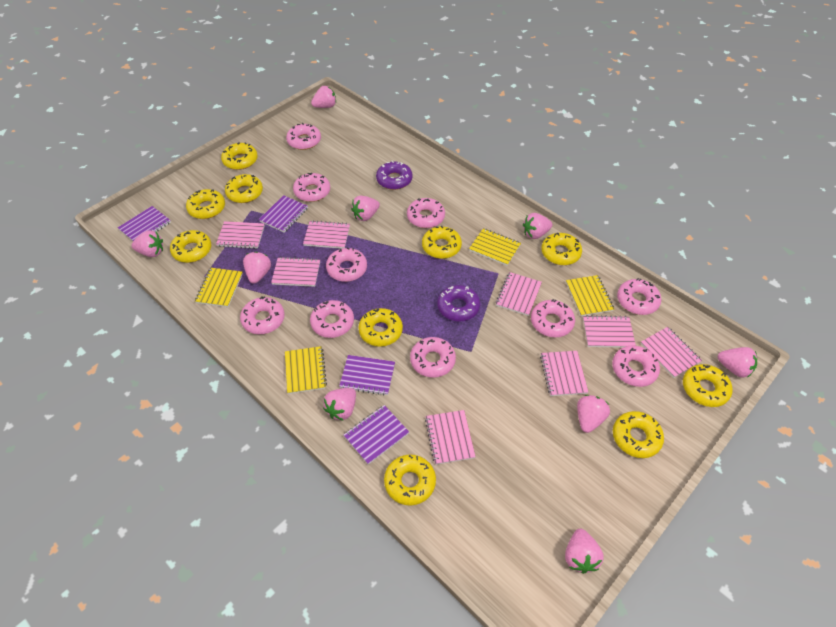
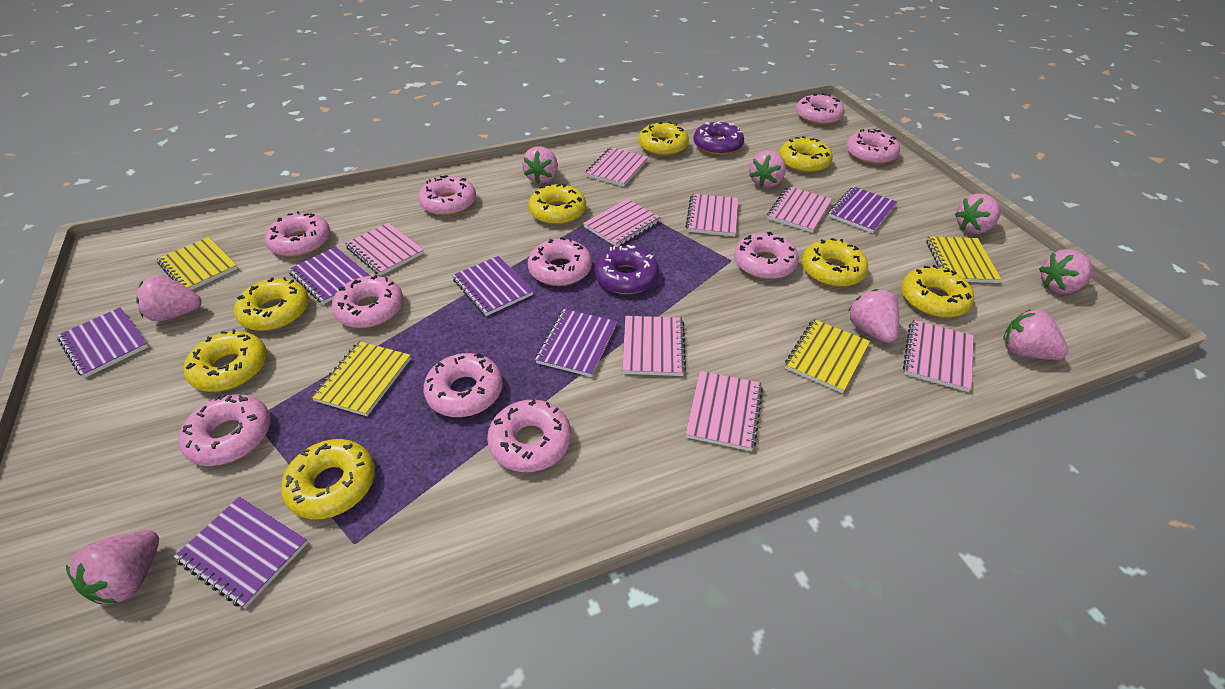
pink strawberry: [131,230,163,257] [243,252,271,284] [311,86,336,108] [323,388,356,421] [351,196,380,221] [523,213,553,239] [565,529,604,574] [577,395,610,433] [718,347,757,378] = 9 -> [66,530,159,604] [136,275,201,321] [522,146,558,183] [749,150,786,188] [848,289,899,343] [955,194,1001,234] [1003,309,1068,360] [1039,249,1094,294] = 8
purple notebook: [118,206,171,241] [259,195,308,232] [339,355,395,396] [344,405,409,465] = 4 -> [57,307,149,378] [174,497,308,608] [288,247,370,304] [452,256,533,316] [535,309,617,377] [828,186,897,233] = 6
yellow donut: [170,230,211,263] [186,189,225,219] [221,142,258,170] [225,174,263,203] [358,308,403,347] [384,454,436,506] [422,226,462,259] [541,233,582,265] [613,411,664,458] [683,364,733,407] = 10 -> [184,329,267,392] [234,277,309,331] [281,439,375,519] [528,184,586,225] [638,121,689,156] [779,136,833,173] [801,238,868,287] [901,265,974,318] = 8

